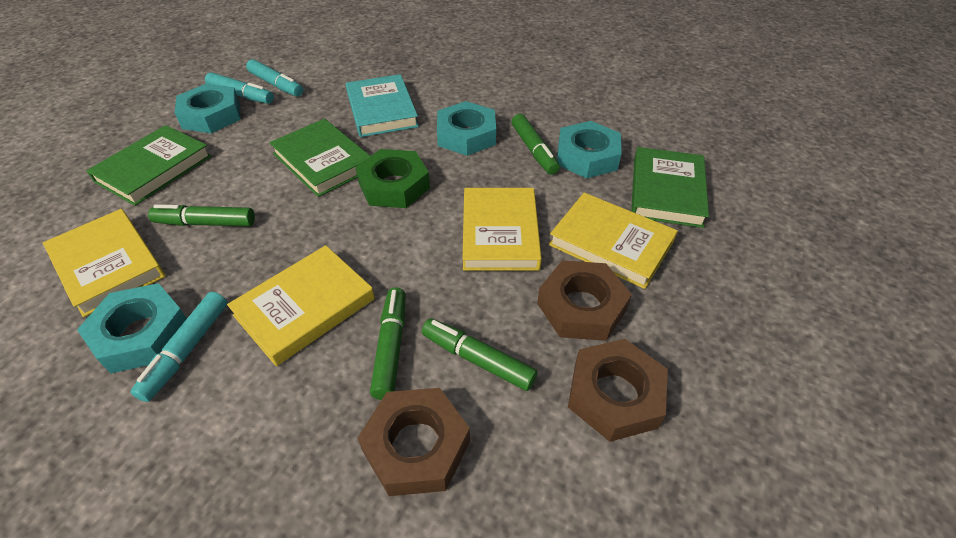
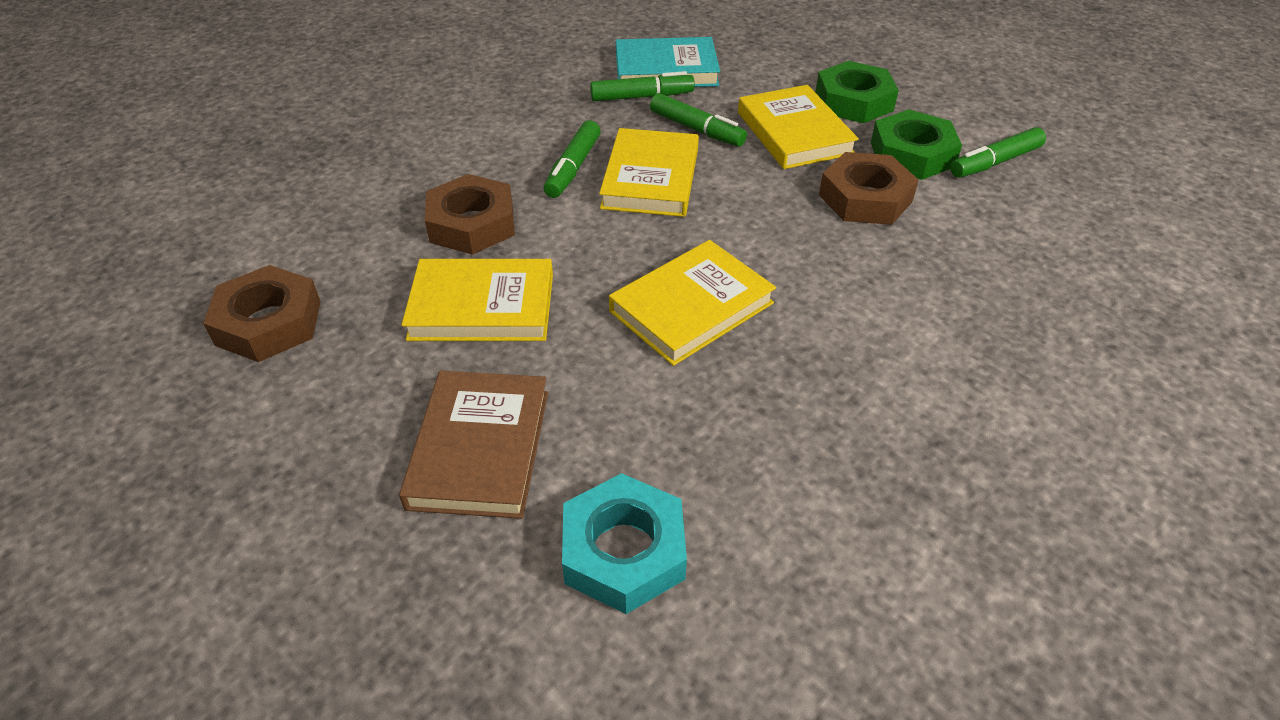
brown book: none = 0 -> [399,371,548,519] = 1
green book: [86,125,212,206] [269,119,370,197] [631,147,709,228] = 3 -> none = 0
green nut: [355,149,430,208] = 1 -> [815,61,899,123] [871,109,962,180] = 2
turquoise marker: [130,292,227,402] [205,72,274,104] [246,59,303,97] = 3 -> none = 0
turquoise nut: [77,283,187,373] [175,84,241,133] [437,101,496,156] [557,121,622,179] = 4 -> [562,473,687,614] = 1

